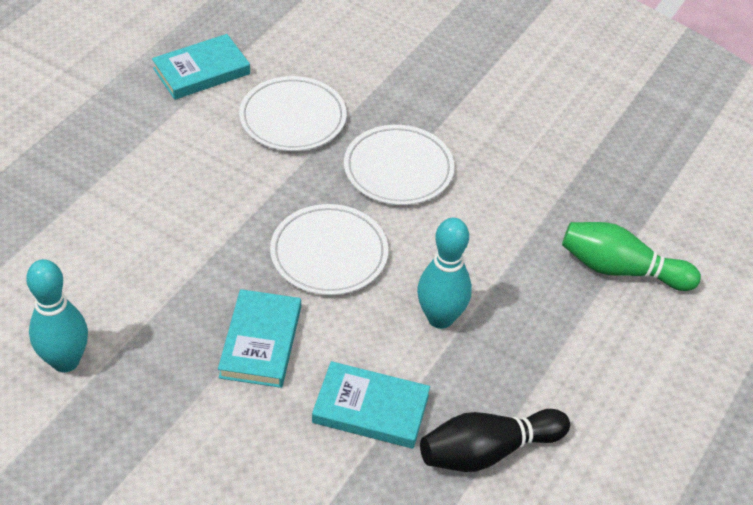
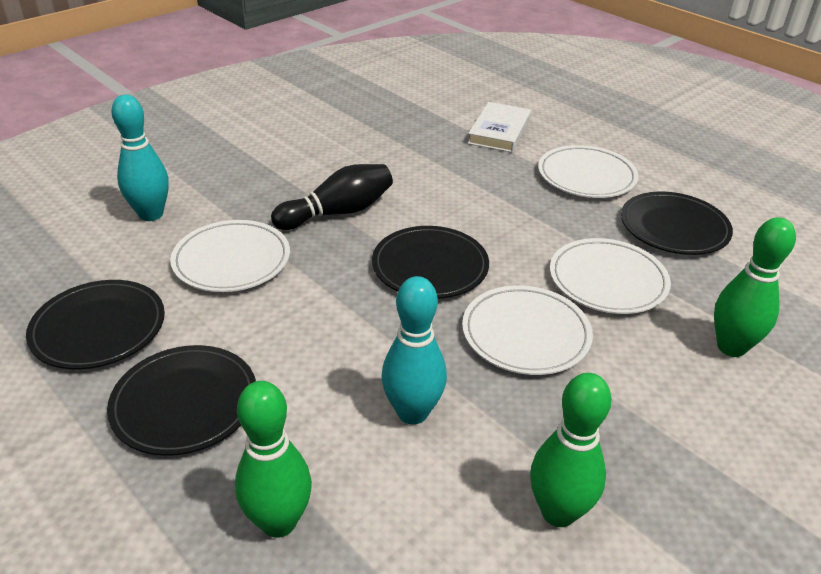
black plate: none = 0 -> [26,280,165,369] [107,345,256,456] [372,226,489,299] [621,191,733,255] = 4
green bowling pin: [562,222,701,291] = 1 -> [235,381,312,538] [530,373,612,527] [714,217,796,357] = 3
turquoise book: [152,34,250,100] [218,289,301,388] [312,361,430,449] = 3 -> none = 0
white book: none = 0 -> [468,102,531,153] = 1
white plate: [239,76,346,151] [270,204,388,295] [344,125,454,205] = 3 -> [170,220,290,292] [462,285,593,375] [538,145,639,198] [550,238,671,314] = 4

